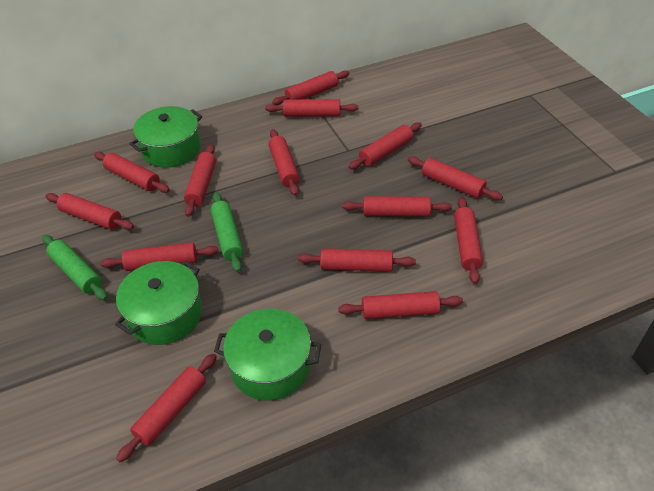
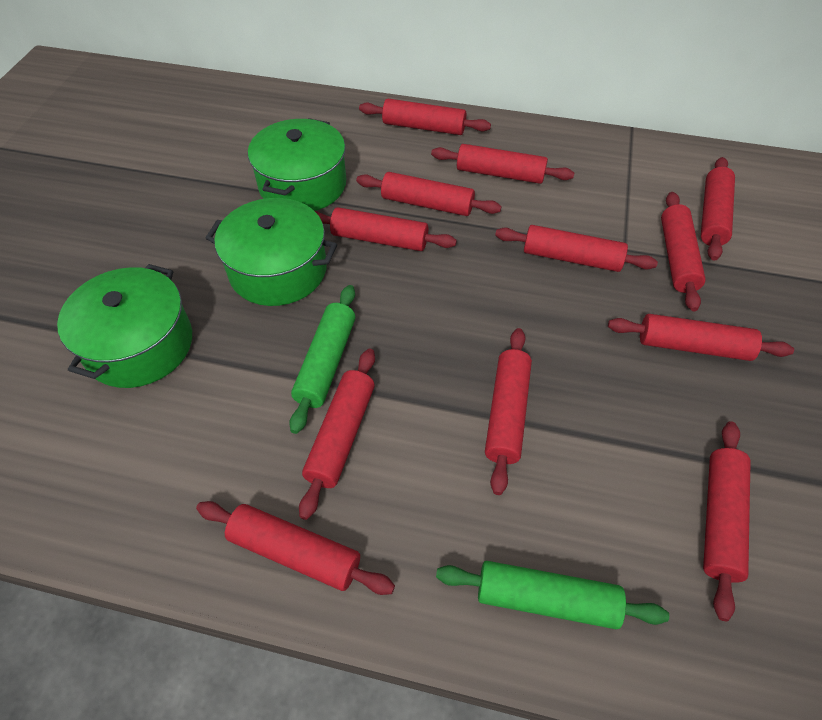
red rolling pin: [45,193,134,230] [94,152,170,193] [100,242,218,271] [116,353,217,463] [184,144,216,217] [265,99,358,117] [269,129,300,196] [272,70,349,105] [298,248,416,272] [338,291,463,319] [342,196,452,217] [349,122,422,169] [408,156,503,200] [454,197,483,284] = 14 -> [196,501,395,595] [299,349,375,520] [315,207,457,251] [356,172,502,216] [359,99,491,135] [431,144,574,184] [485,328,532,495] [495,225,658,272] [608,314,794,361] [661,192,706,311] [701,157,735,261] [703,421,751,621] = 12

